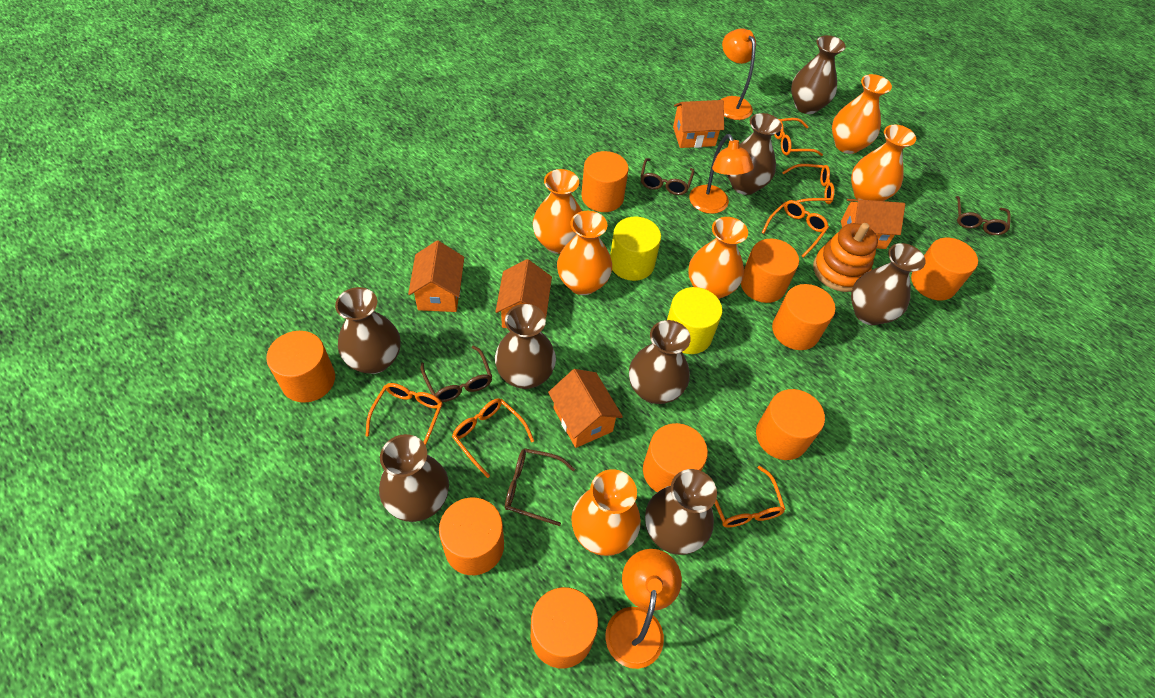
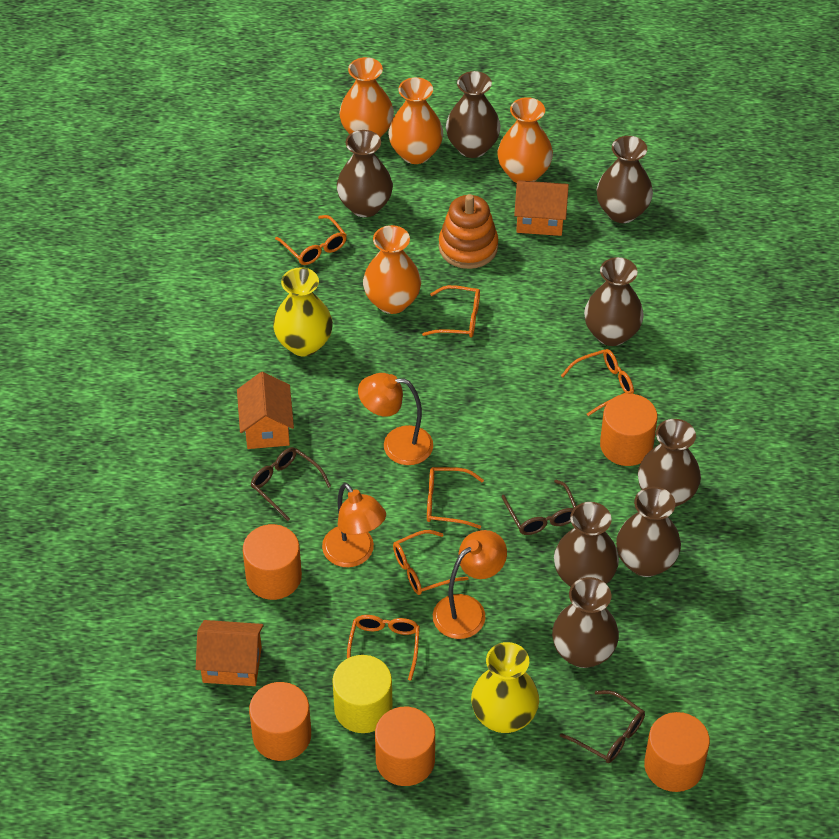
brown glasses: [421,346,492,402] [505,448,575,526] [640,158,694,195] [955,196,1011,235] = 4 -> [250,447,331,521] [502,480,576,535] [560,690,645,763] = 3
orange cylinder: [266,331,335,403] [439,498,504,575] [531,587,598,668] [581,151,629,212] [643,423,708,492] [741,239,799,303] [756,389,825,460] [772,284,835,350] [911,238,978,300] = 9 -> [243,524,302,600] [249,682,311,761] [375,707,435,786] [600,394,658,466] [644,712,710,792] = 5
orange house: [408,241,464,312] [495,259,552,328] [548,369,623,448] [673,100,724,148] [841,199,905,249] = 5 -> [196,620,264,686] [237,372,294,449] [514,180,569,236] = 3
orange vase: [533,169,582,254] [557,211,612,295] [571,469,641,556] [688,217,748,299] [832,74,892,154] [851,125,916,201] = 6 -> [339,57,394,138] [363,225,421,314] [388,77,443,164] [498,97,553,183] = 4
yellow cylinder: [610,217,661,281] [667,287,722,354] = 2 -> [332,655,393,733] = 1
yellow vase: none = 0 -> [273,267,333,356] [471,642,539,733] = 2

